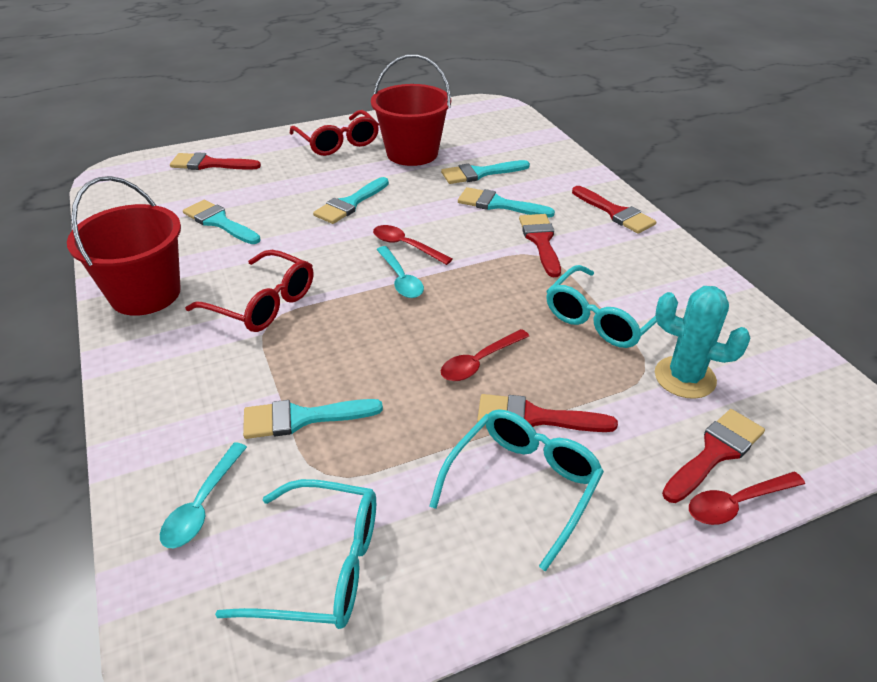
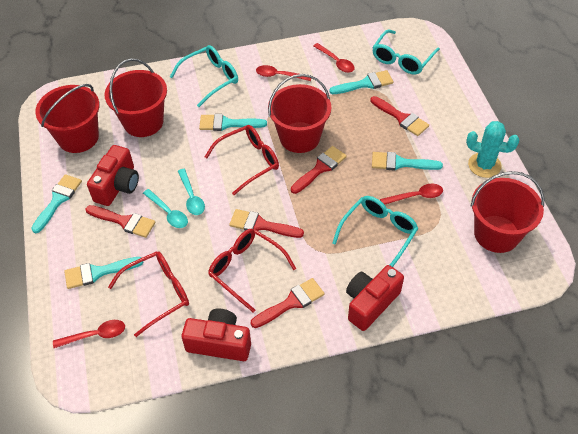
red bucket: [67,176,181,316] [371,54,451,166] = 2 -> [35,84,100,153] [105,59,167,137] [268,74,331,153] [471,171,544,253] = 4
red camera: none = 0 -> [87,145,139,206] [181,308,251,361] [346,265,404,331] = 3
red glasses: [185,250,313,332] [290,110,379,156] = 2 -> [108,251,189,337] [205,125,279,195] [208,229,296,312] = 3
red spoon: [373,225,453,265] [441,329,529,381] [689,472,805,525] = 3 -> [53,320,125,348] [256,65,311,81] [313,43,355,73] [380,184,443,205] = 4

